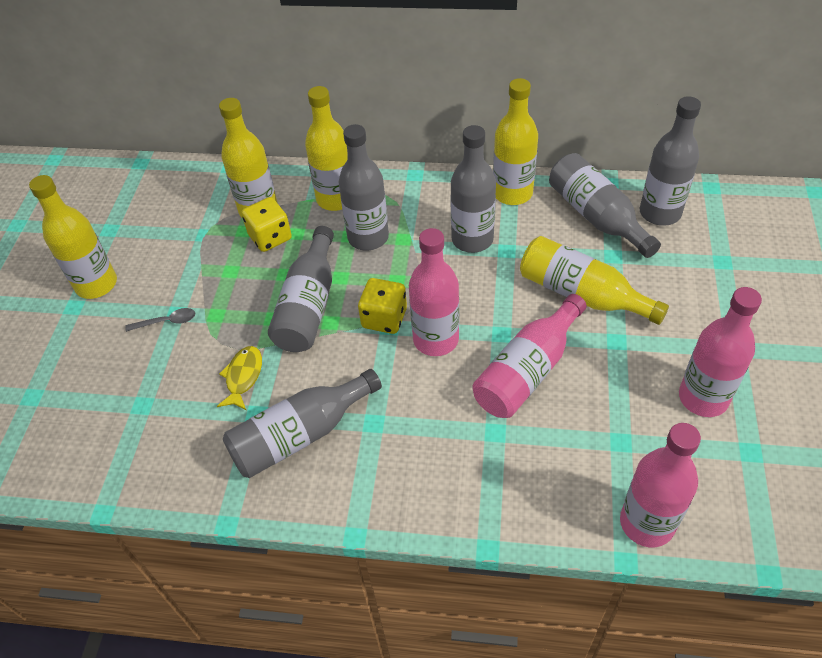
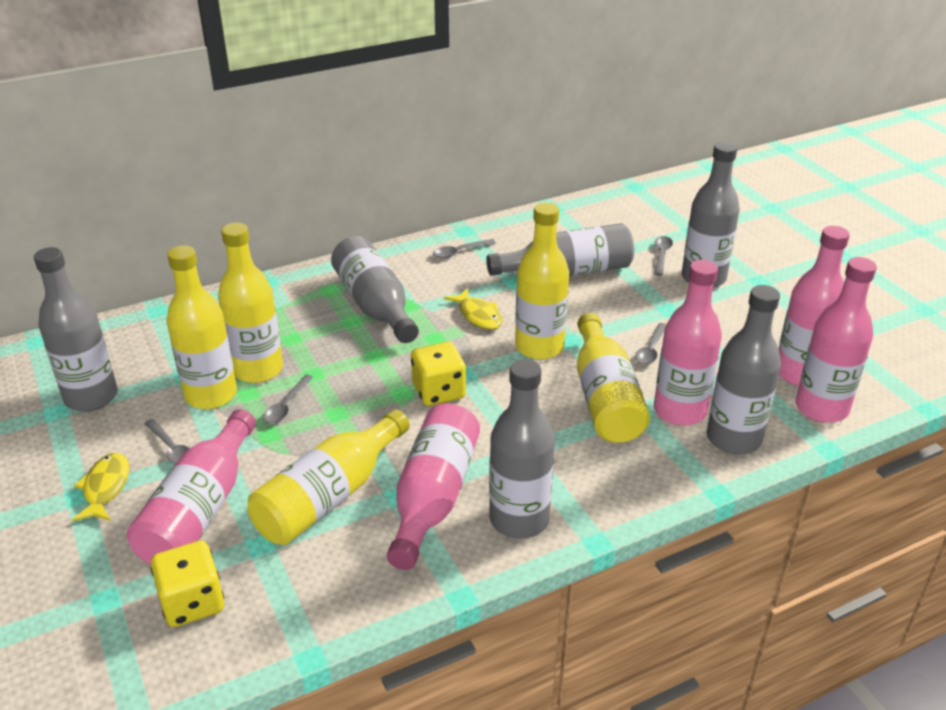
grey spoon: [125,308,195,332] = 1 -> [144,419,190,464] [263,375,314,424] [433,239,496,258] [635,323,666,365] [654,236,673,276] = 5
pink bottle: [409,228,459,356] [473,294,586,418] [620,423,701,547] [679,287,762,417] = 4 -> [127,409,256,565] [387,403,480,570] [654,260,722,426] [779,226,850,386] [795,257,877,423] = 5
yellow fish: [217,346,262,411] = 1 -> [72,453,129,521] [444,288,503,330] = 2

